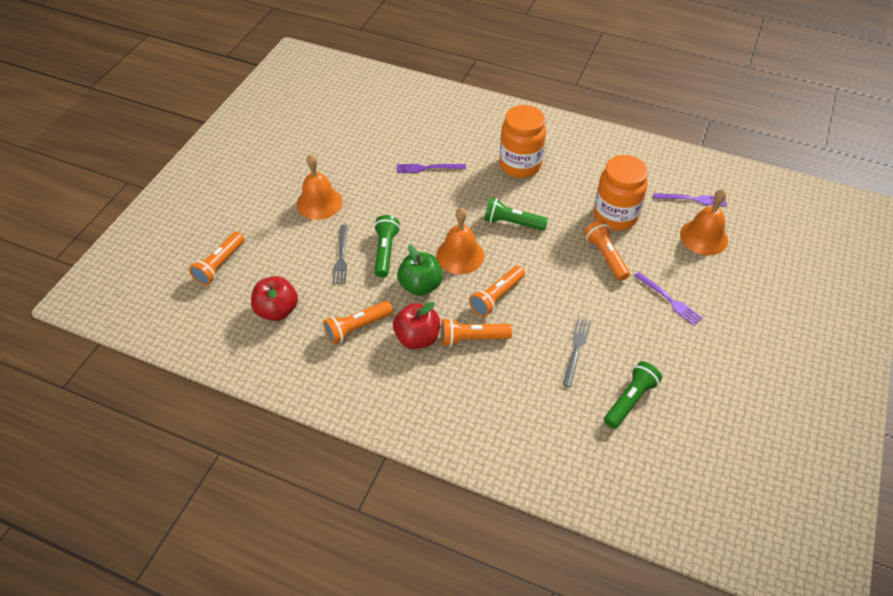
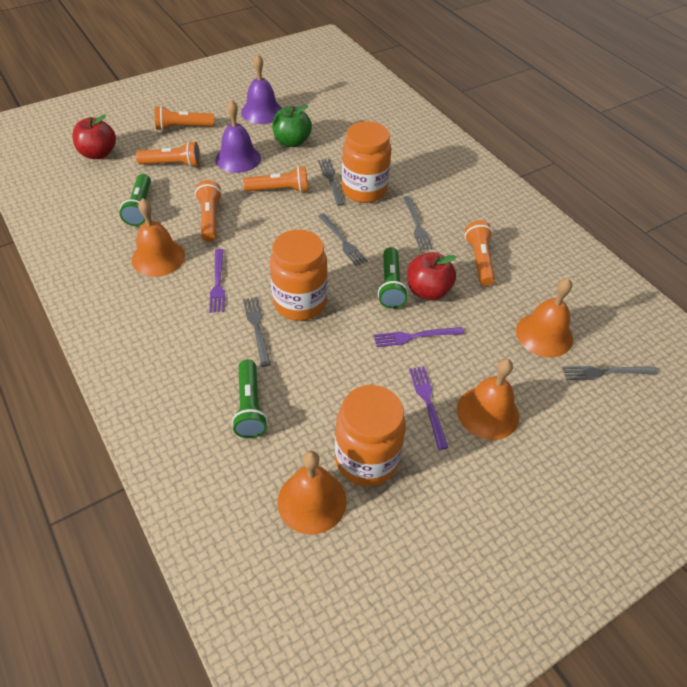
grey fork: [332,225,348,284] [562,318,591,387] = 2 -> [243,297,271,367] [318,159,344,206] [318,214,368,266] [403,196,433,250] [562,366,657,380] = 5
orange bell: [297,154,342,220] [436,208,484,274] [680,189,728,255] = 3 -> [132,198,185,277] [278,451,347,534] [457,359,519,440] [516,278,573,357] = 4
orange jar: [499,105,546,178] [593,155,648,231] = 2 -> [270,230,328,321] [335,385,406,486] [342,121,392,203] = 3
purple bell: none = 0 -> [215,100,261,173] [241,54,282,124] = 2

